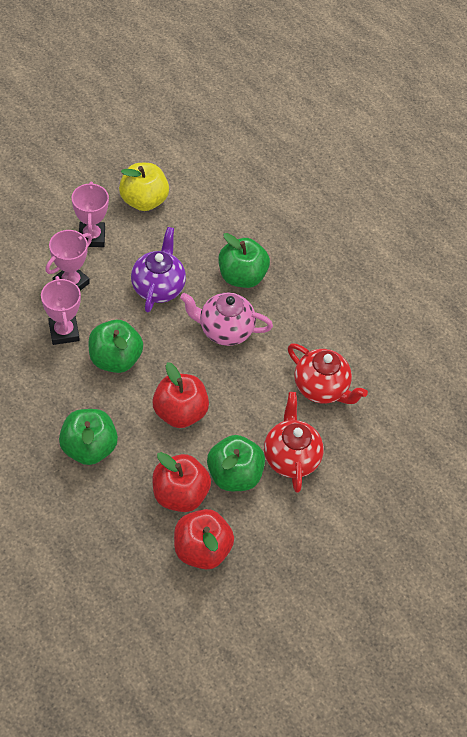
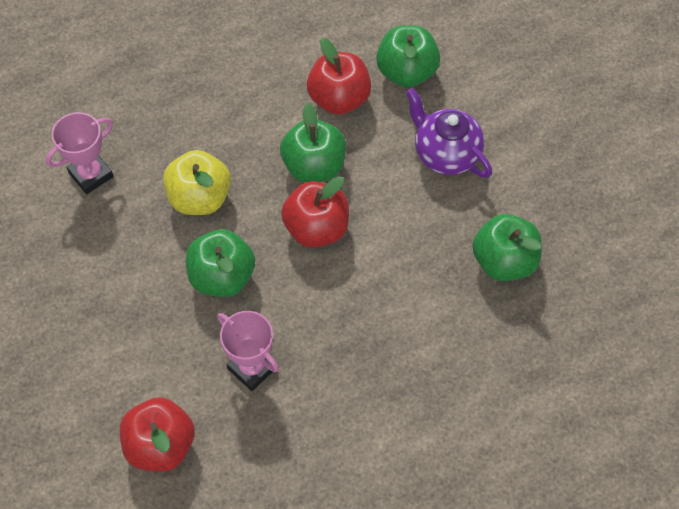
pink teapot: [180,293,273,346] = 1 -> none = 0
pink trophy: [41,276,81,345] [46,230,92,291] [72,181,109,247] = 3 -> [46,112,113,194] [217,311,279,391] = 2
red teapot: [264,392,324,493] [288,344,368,404] = 2 -> none = 0

